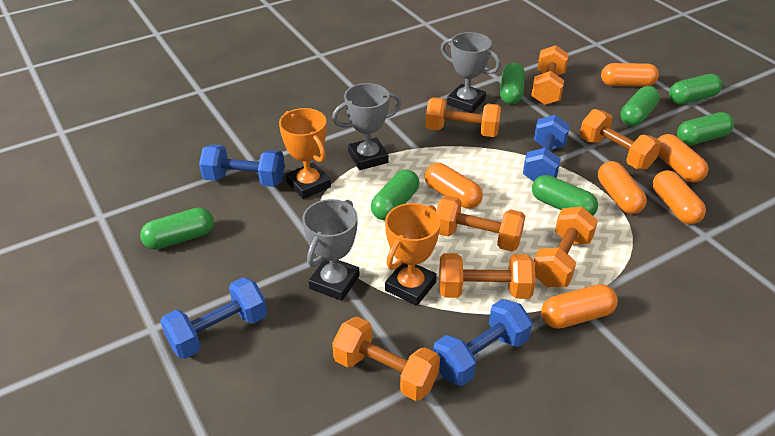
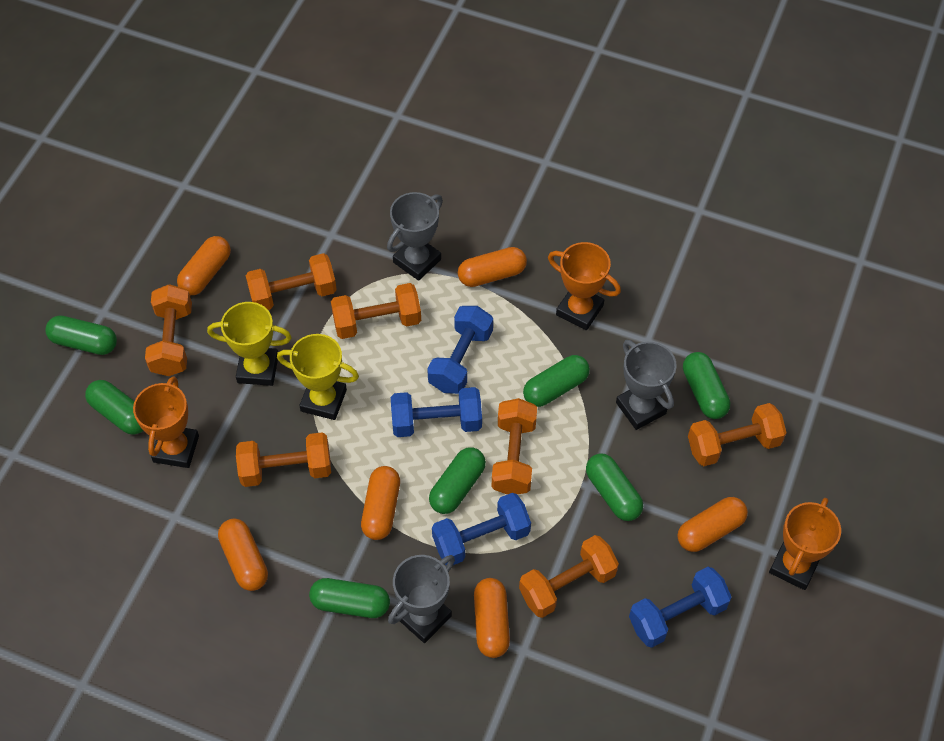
orange trophy: [279,108,331,199] [385,203,440,306] = 2 -> [133,376,199,468] [548,242,621,330] [769,498,841,590] = 3
yellow trophy: none = 0 -> [207,302,292,386] [277,334,359,420] = 2

